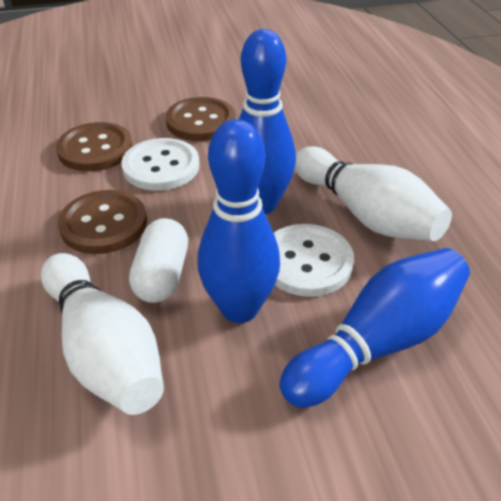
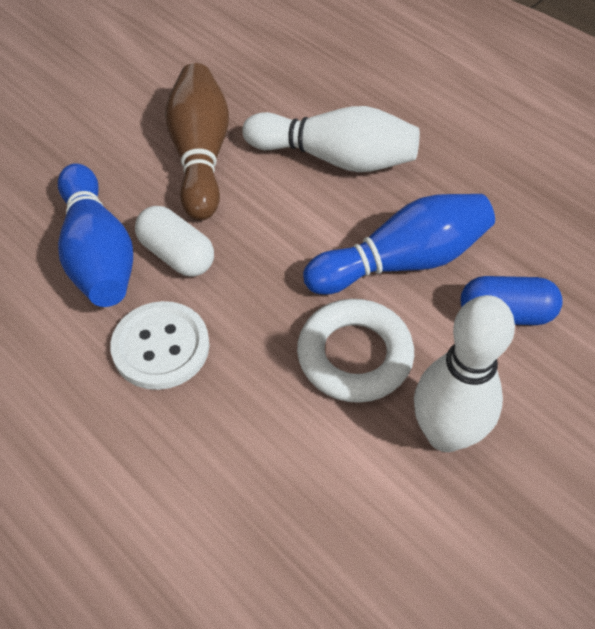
blue bowling pin: [198,119,280,323] [239,29,296,214] [280,248,470,408] = 3 -> [58,163,133,307] [303,194,495,295] = 2
blue capsule: none = 0 -> [461,276,563,325] = 1
brown bowling pin: none = 0 -> [165,63,229,220] = 1
brown button: [56,122,133,171] [58,190,147,254] [166,97,236,141] = 3 -> none = 0
white button: [121,138,199,191] [274,224,354,297] = 2 -> [110,301,210,390] = 1
white ring: none = 0 -> [297,299,414,403] = 1

